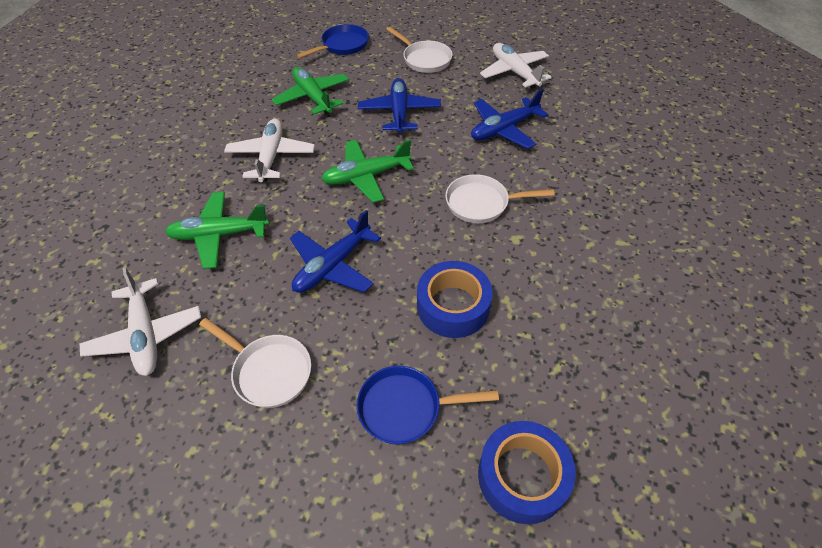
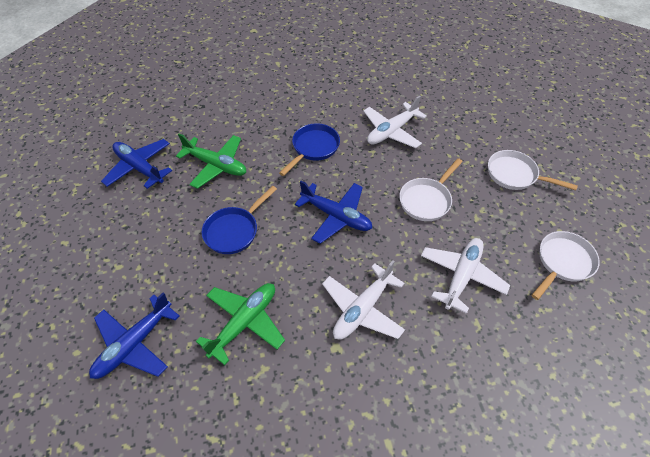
blue tape: [417,261,493,338] [478,421,576,524] = 2 -> none = 0
green plane: [165,192,269,269] [272,67,349,115] [322,140,414,203] = 3 -> [176,133,246,189] [196,283,285,365] = 2

